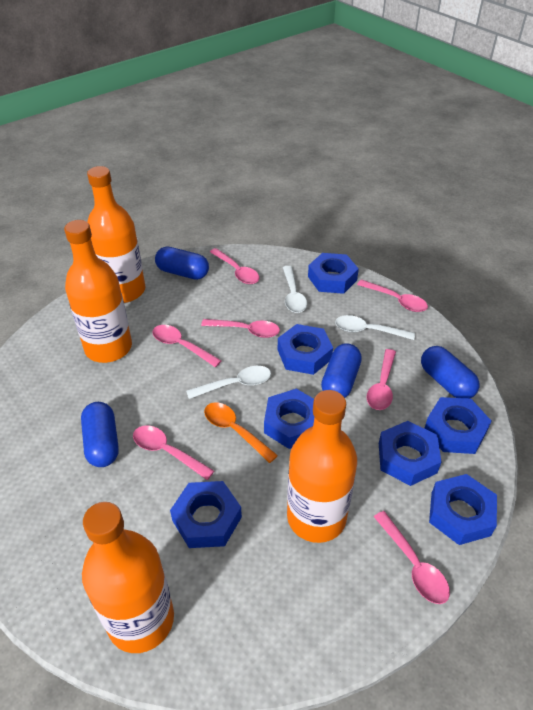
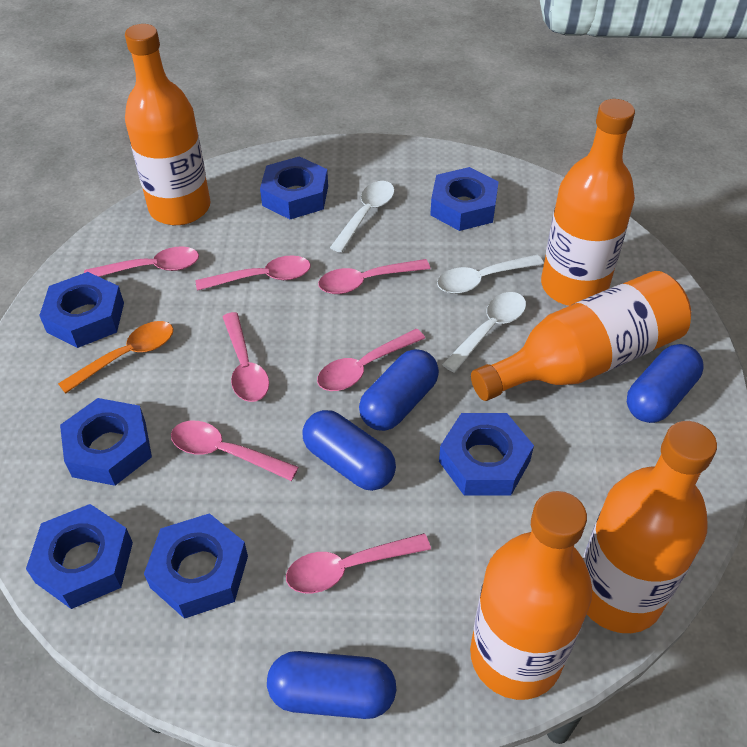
orange bottle: [64,220,132,363] [82,502,174,653] [87,166,146,303] [287,390,357,543] = 4 -> [125,24,210,225] [470,491,592,700] [471,271,691,401] [541,99,635,306] [583,421,717,633] = 5

